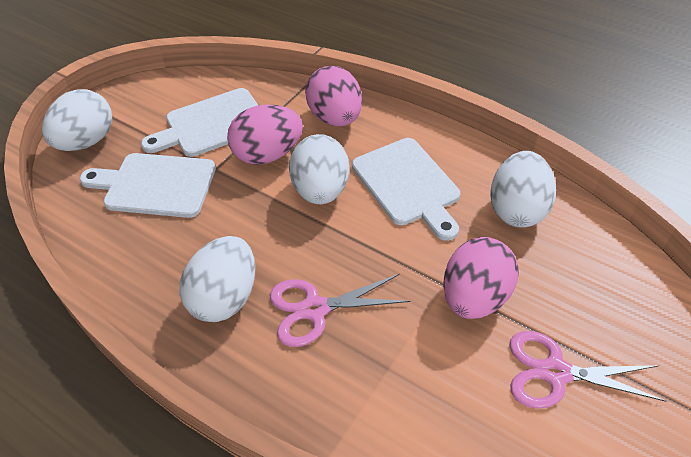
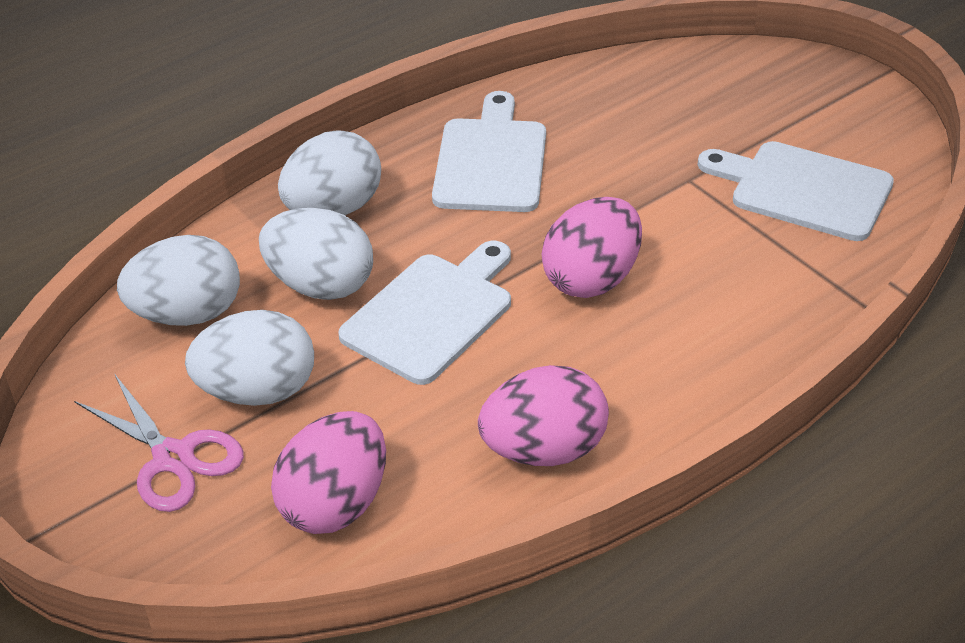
pink scissors: [270,274,410,347] [510,331,666,409] = 2 -> [74,373,244,512] = 1

